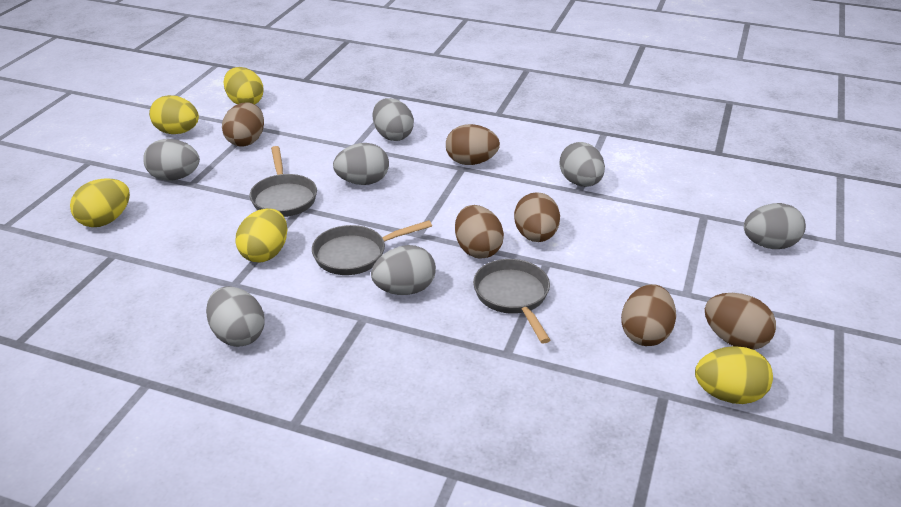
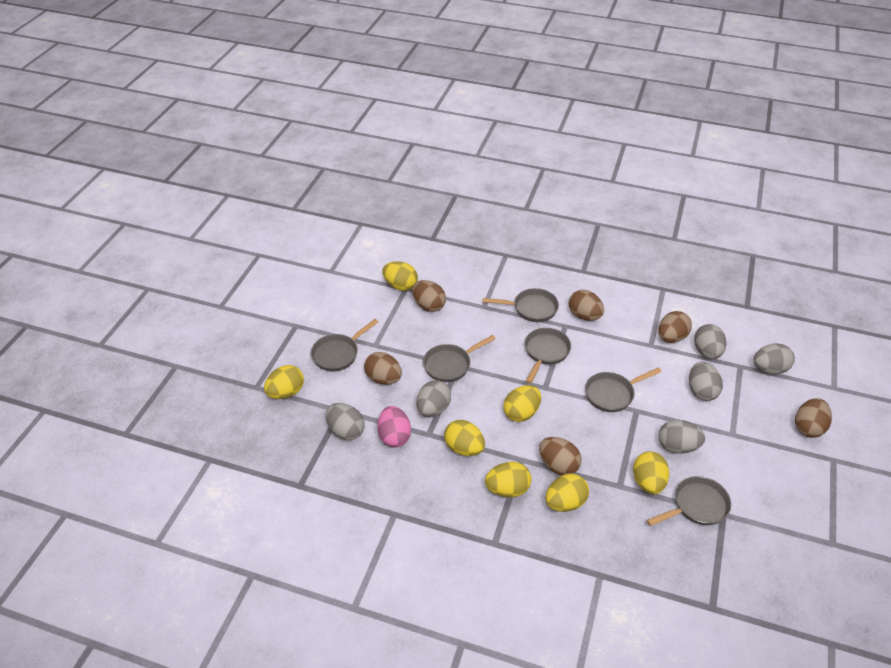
grey egg: [143,139,200,181] [206,286,265,347] [333,143,389,185] [371,245,436,295] [373,98,414,141] [560,142,605,187] [744,203,806,249] = 7 -> [326,403,364,440] [416,380,451,417] [659,420,705,454] [689,362,723,401] [694,324,726,359] [753,343,795,374] = 6
grey pan: [250,146,317,217] [312,220,432,275] [473,259,550,344] = 3 -> [311,319,378,371] [423,335,496,382] [483,288,559,322] [525,328,571,383] [585,367,662,412] [647,476,731,526] = 6
pink egg: none = 0 -> [378,406,411,448] = 1
yellow egg: [70,179,130,227] [149,95,199,134] [224,67,264,104] [236,208,287,262] [695,346,773,404] = 5 -> [264,365,304,399] [382,261,418,291] [444,420,485,456] [485,462,531,497] [503,385,541,422] [546,474,589,512] [633,451,669,494] = 7

